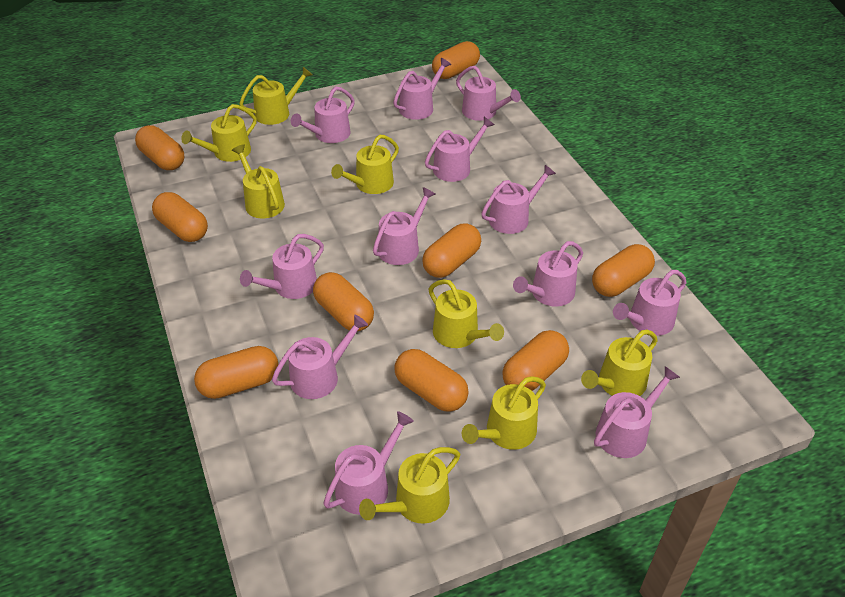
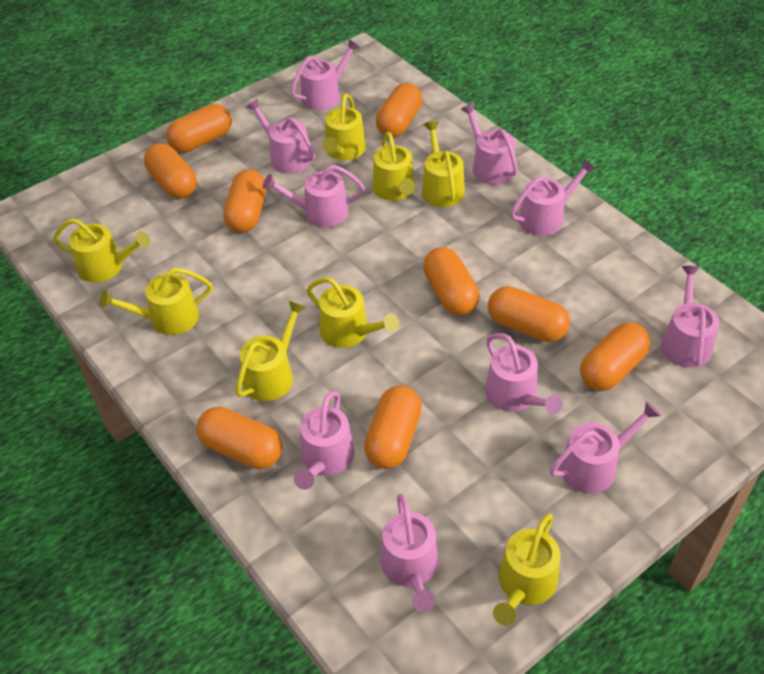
pink watering can: [240,234,324,299] [272,315,368,399] [291,86,355,143] [323,411,414,515] [373,187,435,265] [393,58,451,120] [425,117,494,182] [456,66,521,121] [481,165,556,234] [513,241,583,307] [594,366,680,458] [613,270,687,336] = 12 -> [246,99,315,174] [263,165,365,227] [291,39,360,110] [294,391,355,490] [380,494,438,612] [461,103,518,185] [485,333,563,414] [510,159,596,236] [550,401,661,493] [661,266,719,368] = 10

